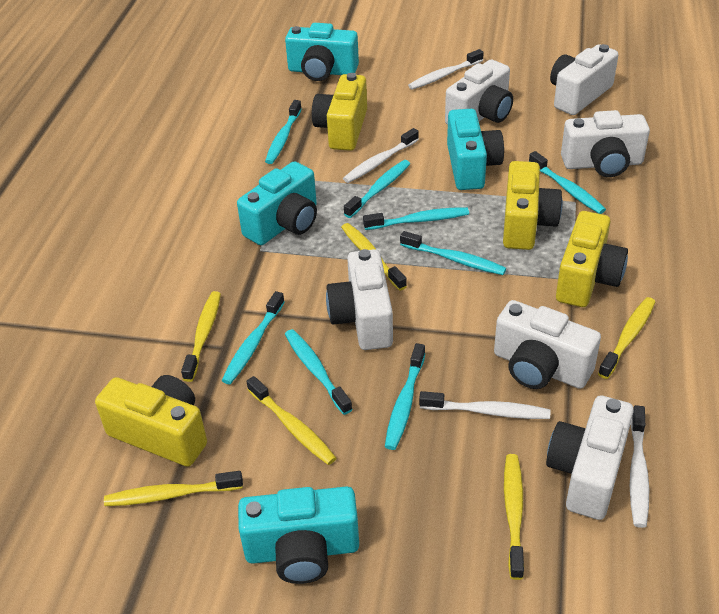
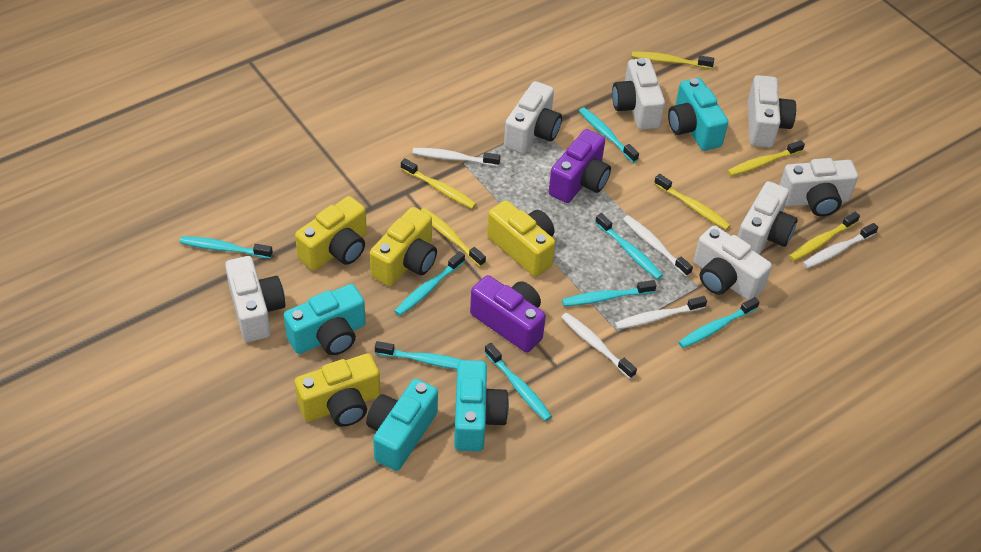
purple camera: none = 0 -> [470,275,546,353] [549,129,611,203] = 2
white camera: [326,249,393,350] [445,60,513,125] [494,300,601,389] [546,395,634,520] [550,44,618,115] [561,110,650,177] = 6 -> [225,256,285,342] [504,81,562,154] [612,58,665,130] [694,226,772,300] [738,181,798,255] [748,75,796,148] [779,158,858,216] = 7
white toothbrush: [343,128,419,183] [408,49,484,90] [419,391,550,419] [630,405,649,528] = 4 -> [412,148,500,166] [561,313,637,379] [615,296,707,330] [623,215,693,277] [803,223,878,269] = 5

